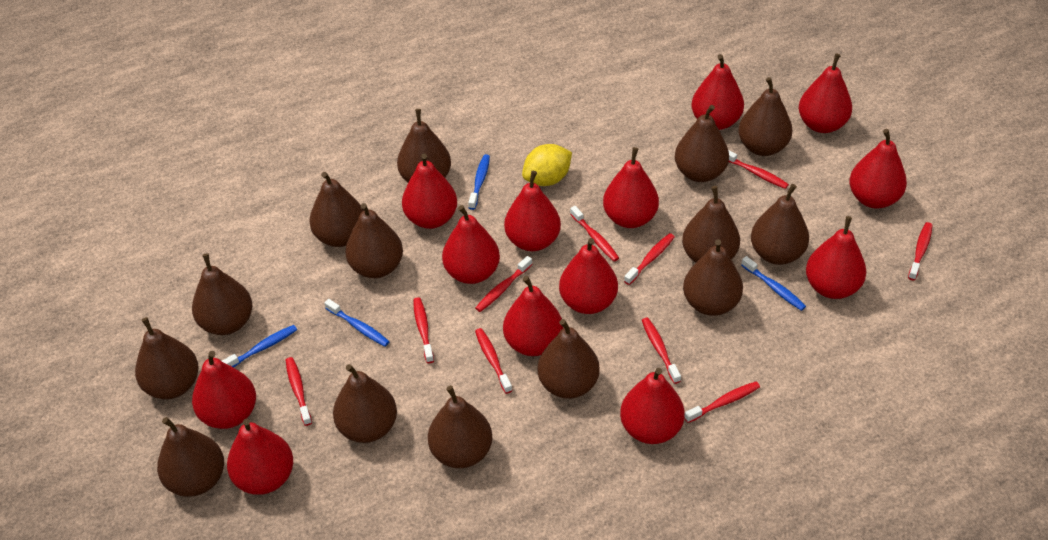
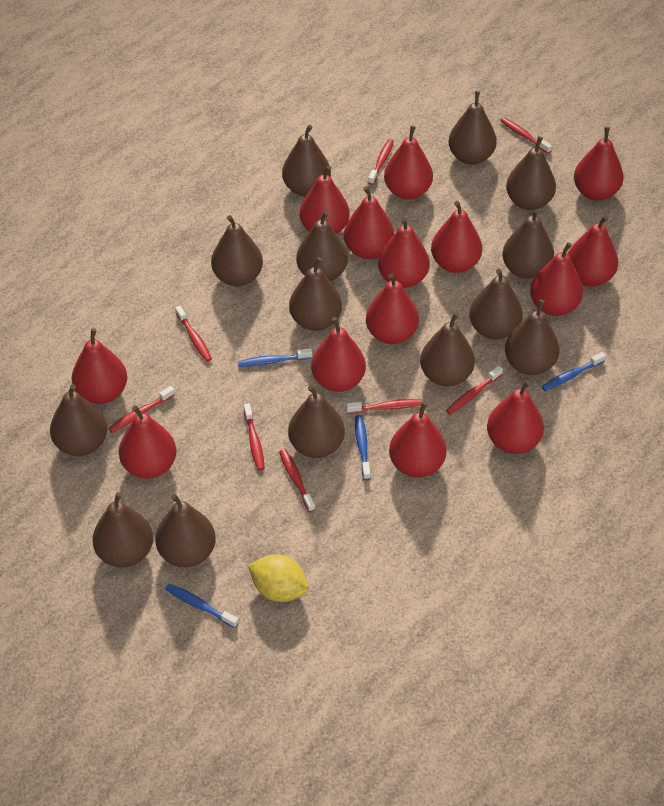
red pear: [192,351,256,429] [227,419,293,495] [402,154,457,229] [442,205,500,284] [503,276,563,356] [504,171,561,251] [559,238,618,314] [603,147,659,228] [620,368,685,444] [692,54,744,130] [799,54,852,133] [806,216,866,299] [849,129,907,209] = 13 -> [72,328,127,404] [119,405,176,479] [300,165,350,234] [311,317,366,392] [344,186,394,259] [366,273,419,344] [378,217,430,288] [384,126,433,200] [389,402,446,478] [431,201,482,273] [487,380,544,454] [530,242,583,316] [568,215,618,287] [574,127,624,201] = 14
red toothbrush: [286,357,312,426] [413,297,434,363] [475,256,532,312] [475,328,512,394] [570,206,619,261] [624,233,675,285] [642,317,681,384] [684,381,760,423] [728,150,789,189] [908,222,933,280] = 10 -> [109,386,175,433] [175,306,212,362] [244,404,265,471] [279,449,315,512] [346,399,422,414] [368,139,394,185] [446,366,503,415] [500,118,552,154] = 8

